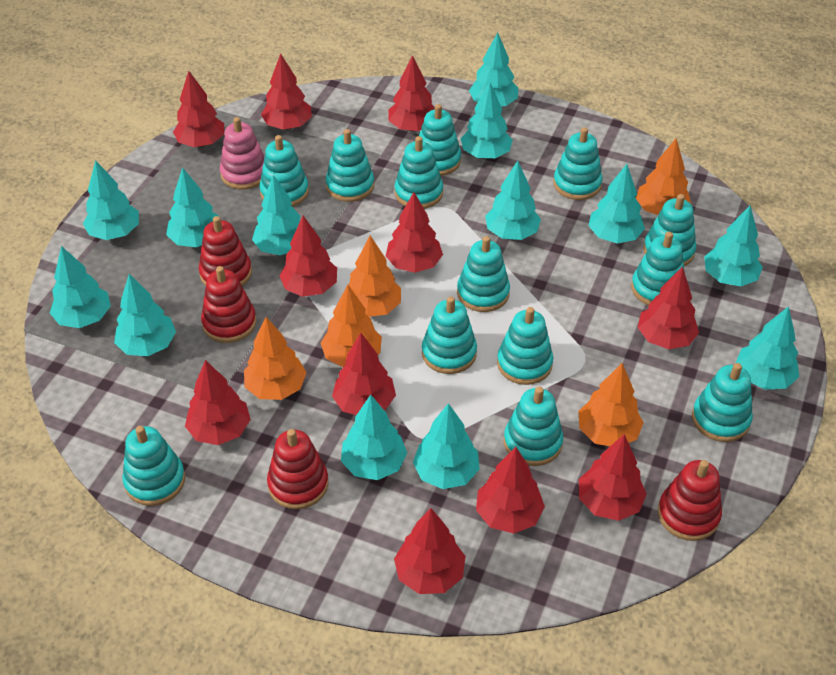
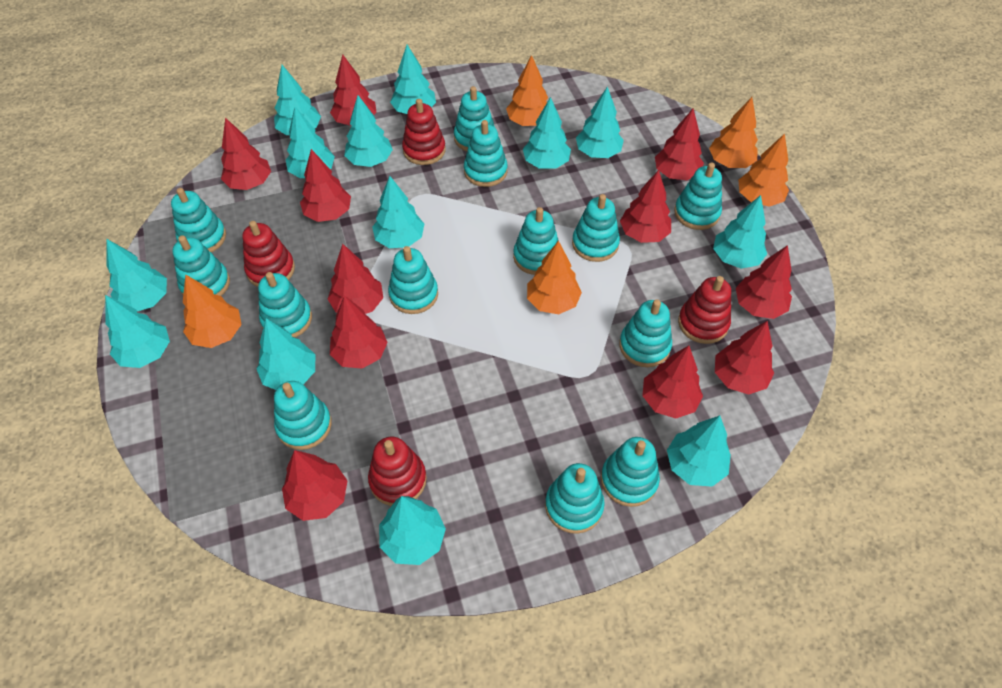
pink stacking toy: [220,117,264,189] = 1 -> none = 0

